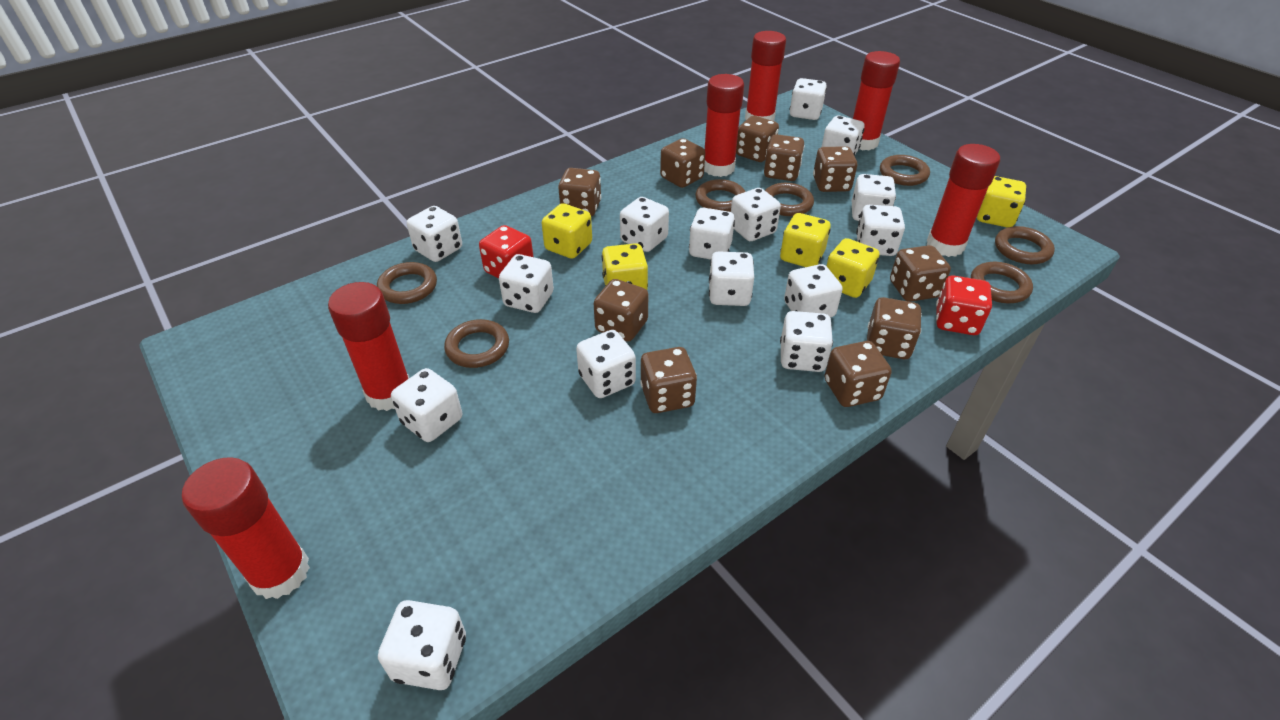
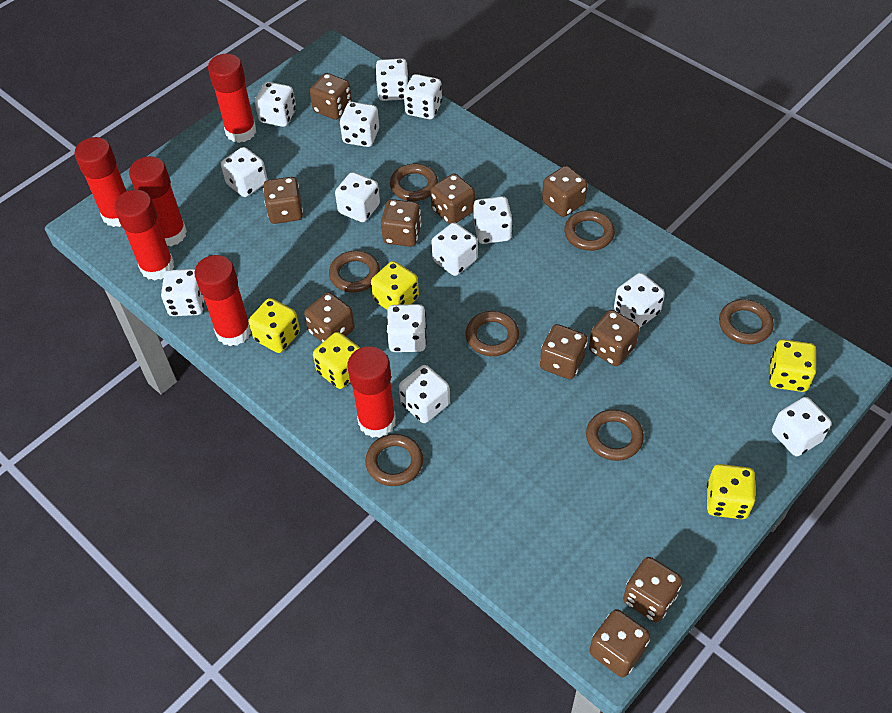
red dice: [479,225,533,278] [936,275,992,335] = 2 -> none = 0
white dice: [378,600,466,690] [391,368,462,442] [407,206,462,262] [499,254,554,313] [576,330,636,398] [620,197,669,252] [689,208,735,260] [709,251,754,306] [731,188,781,241] [780,311,833,372] [784,264,843,318] [790,78,827,120] [822,116,865,156] [852,174,896,221] [856,205,905,256] = 15 -> [161,269,204,316] [221,147,268,197] [255,82,296,127] [335,172,380,222] [340,102,379,147] [376,58,409,101] [387,304,427,352] [399,365,450,423] [404,74,442,119] [431,223,478,276] [474,196,513,244] [614,273,665,328] [772,397,832,456] = 13

